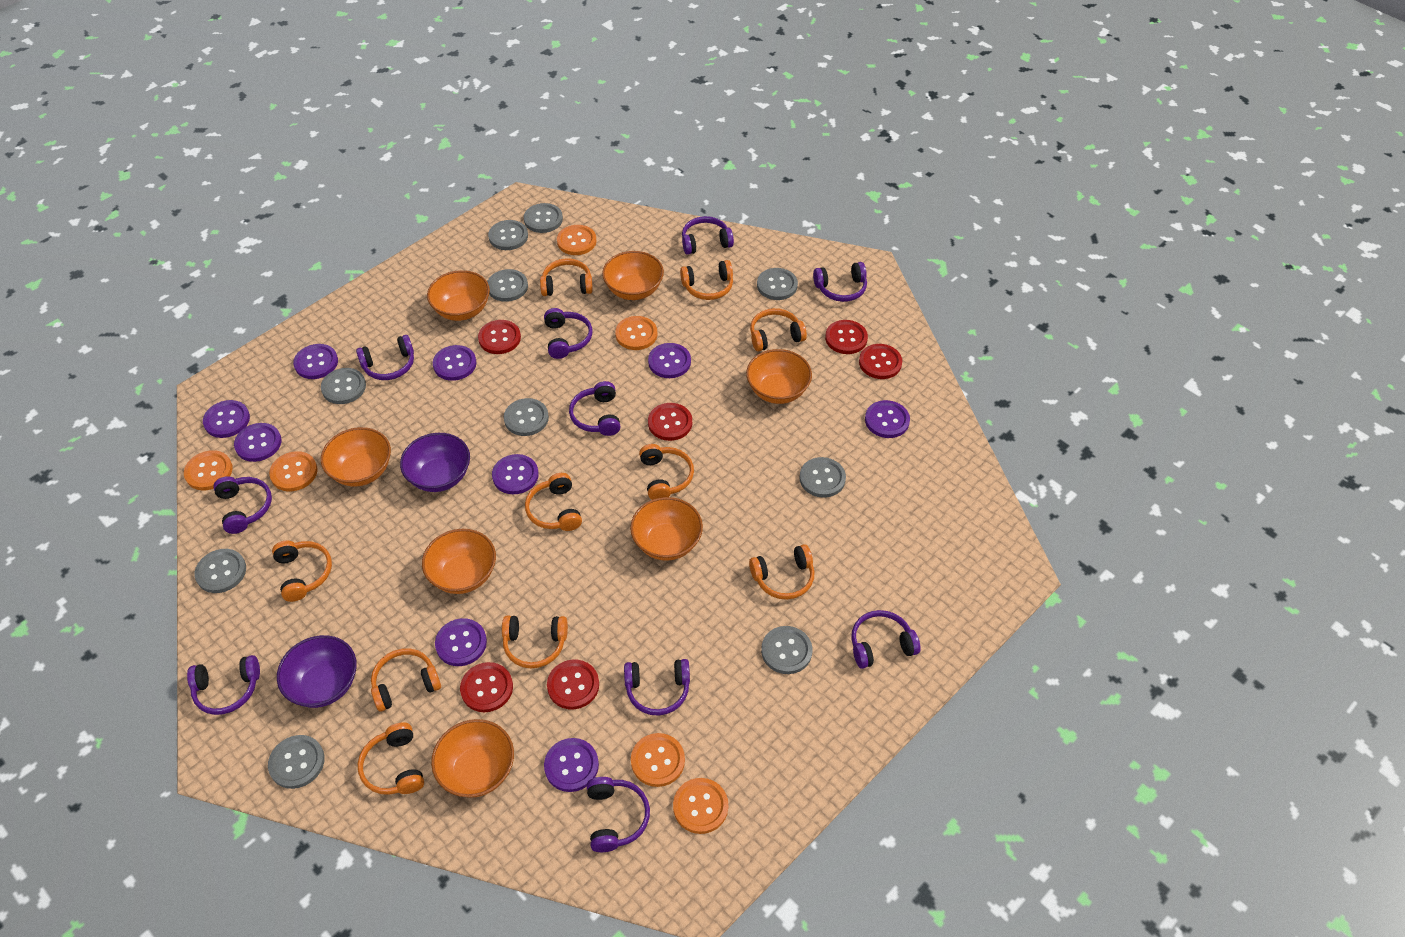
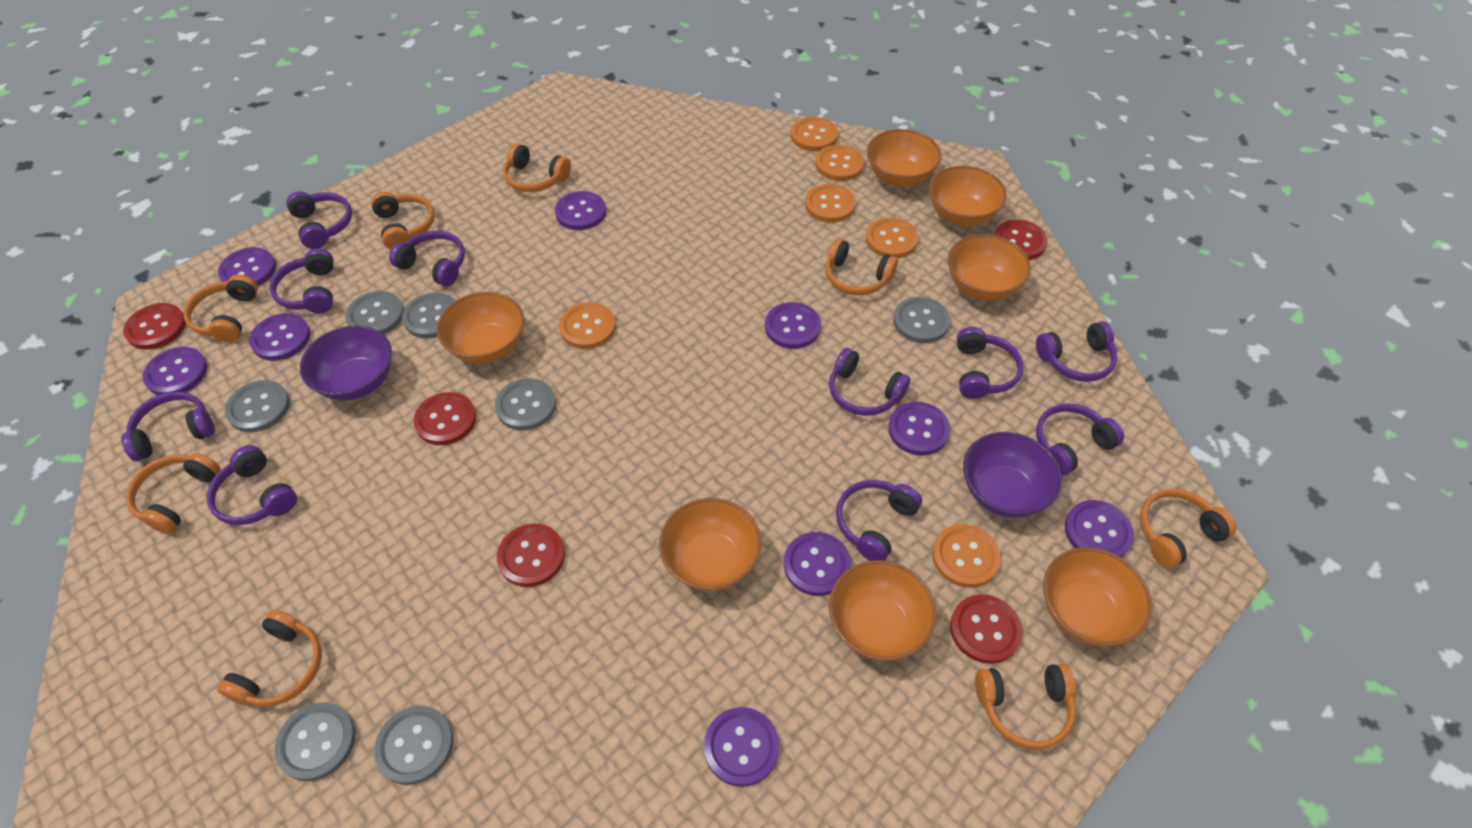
grey button: [195,549,246,593] [268,735,325,789] [321,368,366,404] [487,269,528,302] [488,220,528,250] [504,398,549,436] [524,203,563,233] [757,268,798,300] [761,626,812,674] [799,457,846,498] = 10 -> [225,380,290,432] [275,702,356,781] [345,291,404,334] [374,706,453,785] [402,293,455,339] [495,378,556,430] [893,297,950,343] = 7
orange headphones: [272,541,332,602] [358,722,424,795] [371,648,441,712] [502,615,568,668] [525,473,582,531] [540,258,593,296] [639,444,694,500] [680,260,733,300] [749,544,815,599] [750,308,807,351] = 10 -> [126,453,221,534] [183,274,258,342] [217,610,322,707] [371,192,435,250] [503,143,571,192] [825,239,898,295] [975,664,1076,750] [1140,489,1236,568] = 8
red button: [460,662,513,712] [478,320,521,354] [547,660,599,709] [648,403,692,441] [825,320,868,354] [859,344,902,379] = 6 -> [123,303,186,350] [413,392,476,445] [497,523,565,587] [950,594,1023,664] [994,220,1048,260] = 5

